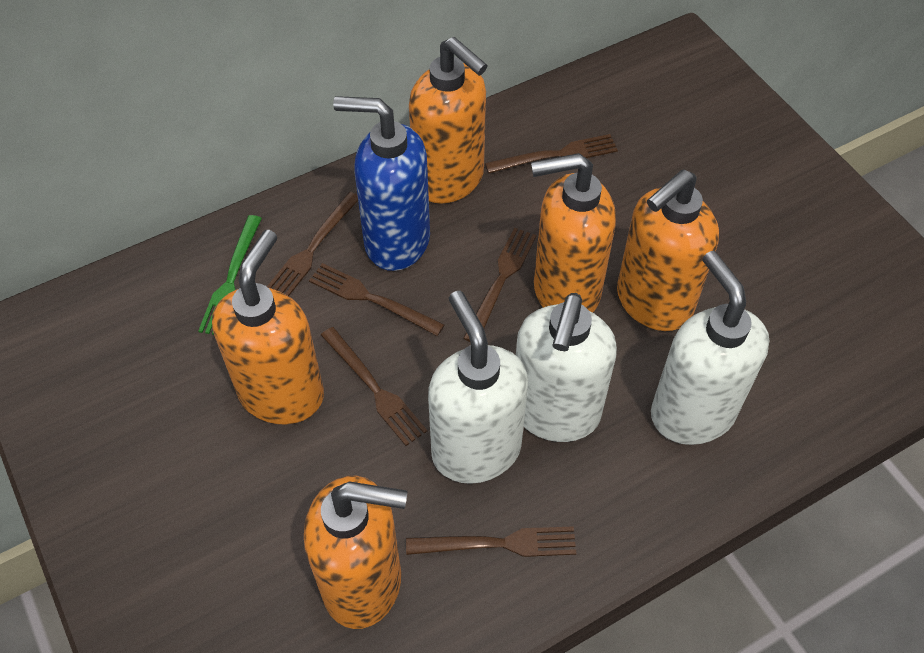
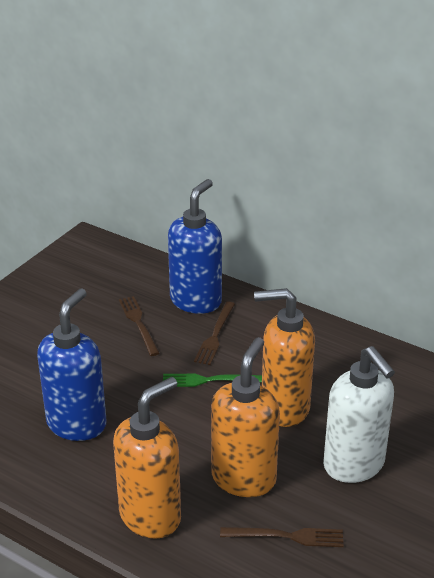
blue soap dispenser: [333,96,430,271] = 1 -> [37,288,107,441] [168,179,222,314] = 2
brown fork: [267,192,358,296] [309,263,445,336] [321,327,427,446] [406,526,576,557] [463,228,536,342] [485,134,618,173] = 6 -> [119,296,160,356] [194,302,235,365] [220,527,344,547] = 3
orange soap dispenser: [212,230,324,425] [304,476,407,629] [409,37,488,204] [531,153,616,312] [617,169,719,331] = 5 -> [113,377,181,539] [211,337,280,497] [254,288,315,427] = 3
white soap dispenser: [428,291,528,484] [516,293,617,442] [651,251,769,445] = 3 -> [323,346,395,483] = 1

